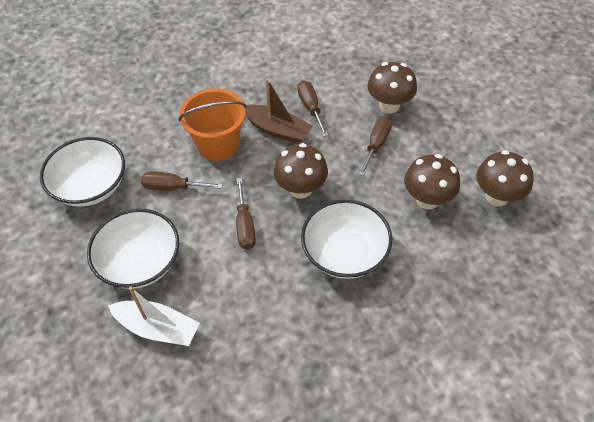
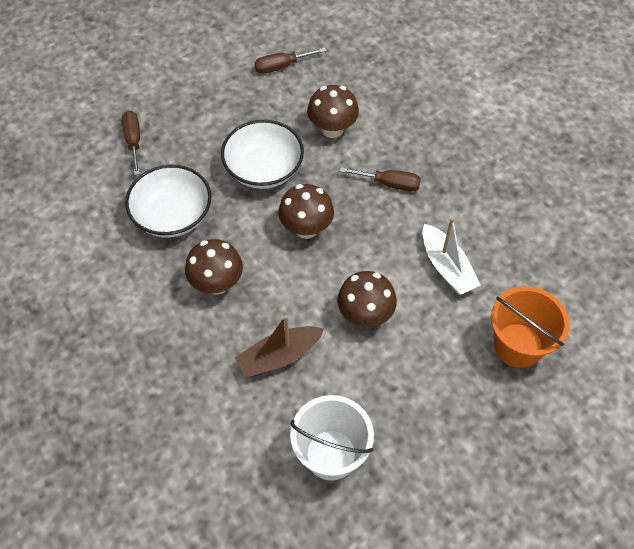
brown screwdriver: [141,171,223,191] [236,178,256,250] [297,80,329,137] [359,116,392,176] = 4 -> [122,111,140,175] [254,47,326,74] [340,167,421,191] = 3
white bowl: [40,137,125,207] [87,209,179,289] [301,200,392,279] = 3 -> [125,165,211,238] [221,120,304,189] = 2
white bucket: none = 0 -> [290,395,374,480] = 1

